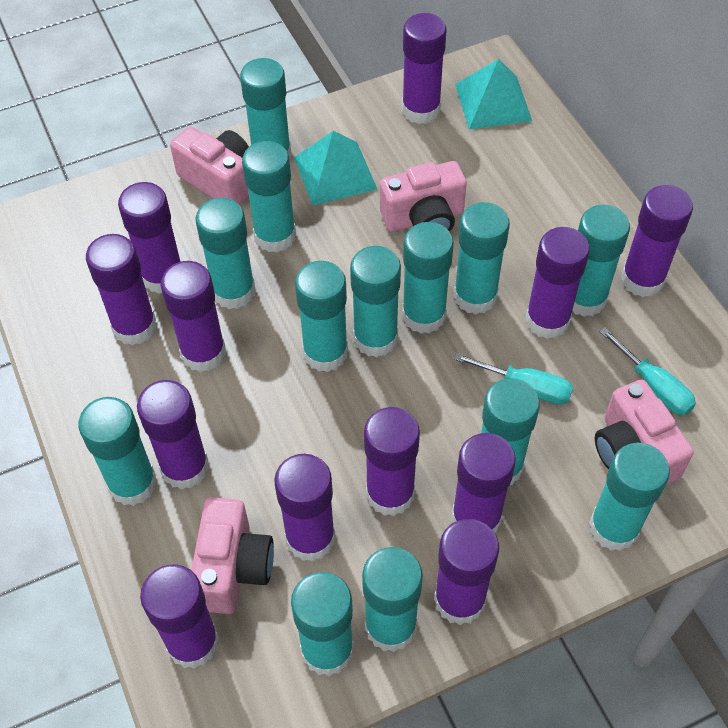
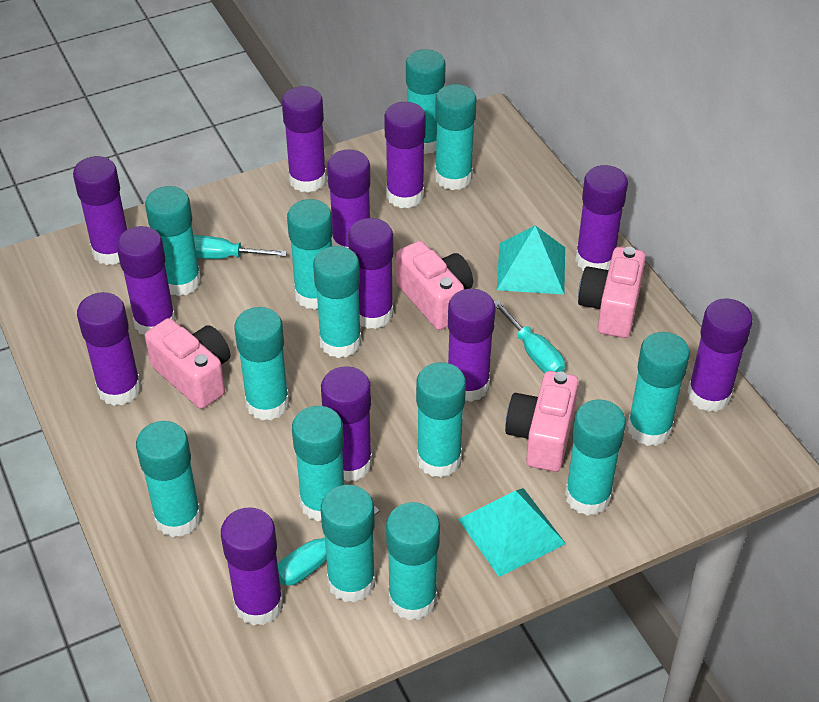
turquoise screwdriver: [454,353,573,405] [599,327,696,415] = 2 -> [194,235,287,259] [278,506,380,585] [494,300,565,373] = 3

